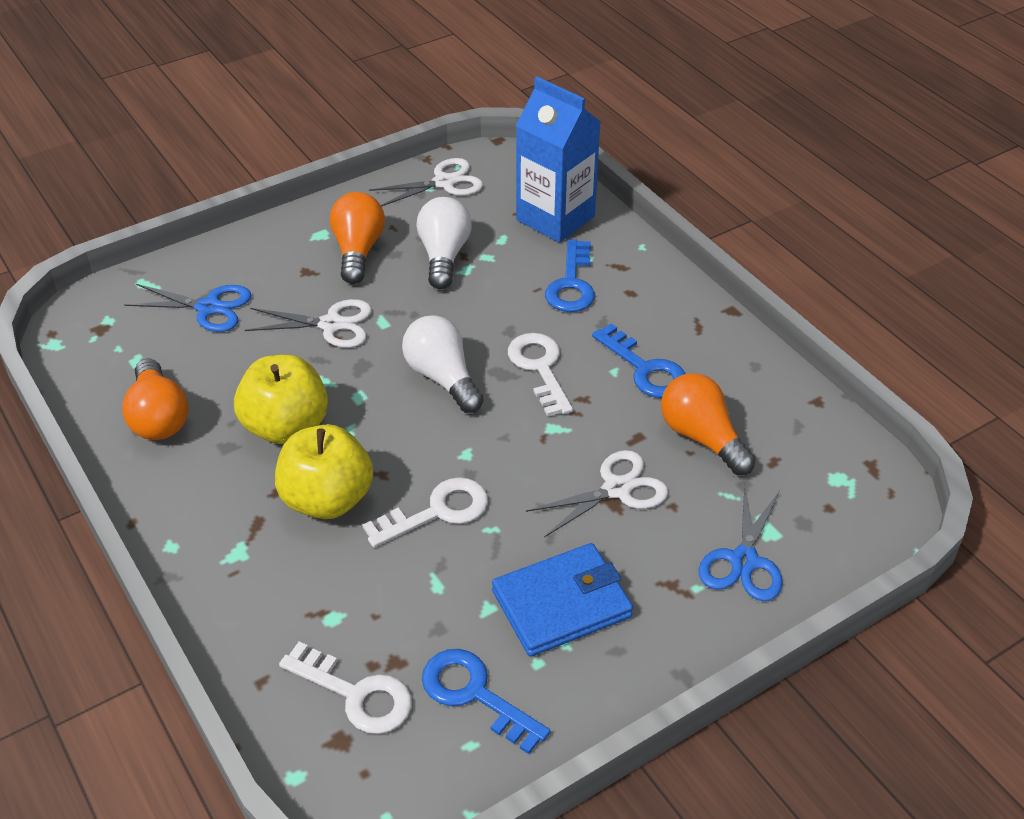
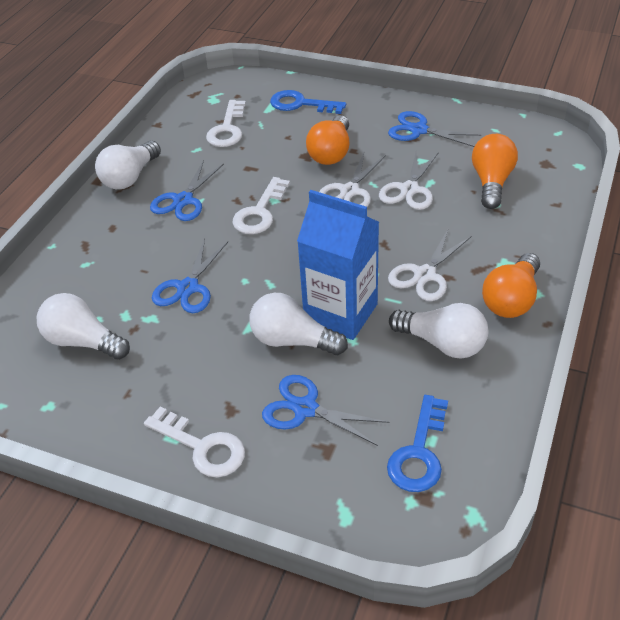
blue key: [422,649,550,754] [545,239,595,312] [592,323,686,398] = 3 -> [270,90,346,114] [387,395,448,492] = 2
blue scissors: [124,284,252,332] [699,485,783,601] = 2 -> [150,160,224,221] [152,239,228,313] [262,375,389,446] [388,111,481,147] = 4
blue wallet: [492,543,633,657] = 1 -> none = 0
white light bulb: [402,315,484,413] [416,197,472,289] = 2 -> [37,293,130,360] [95,141,161,189] [249,293,348,355] [389,303,488,358] = 4
yellow apple: [234,355,328,444] [275,424,373,519] = 2 -> none = 0

